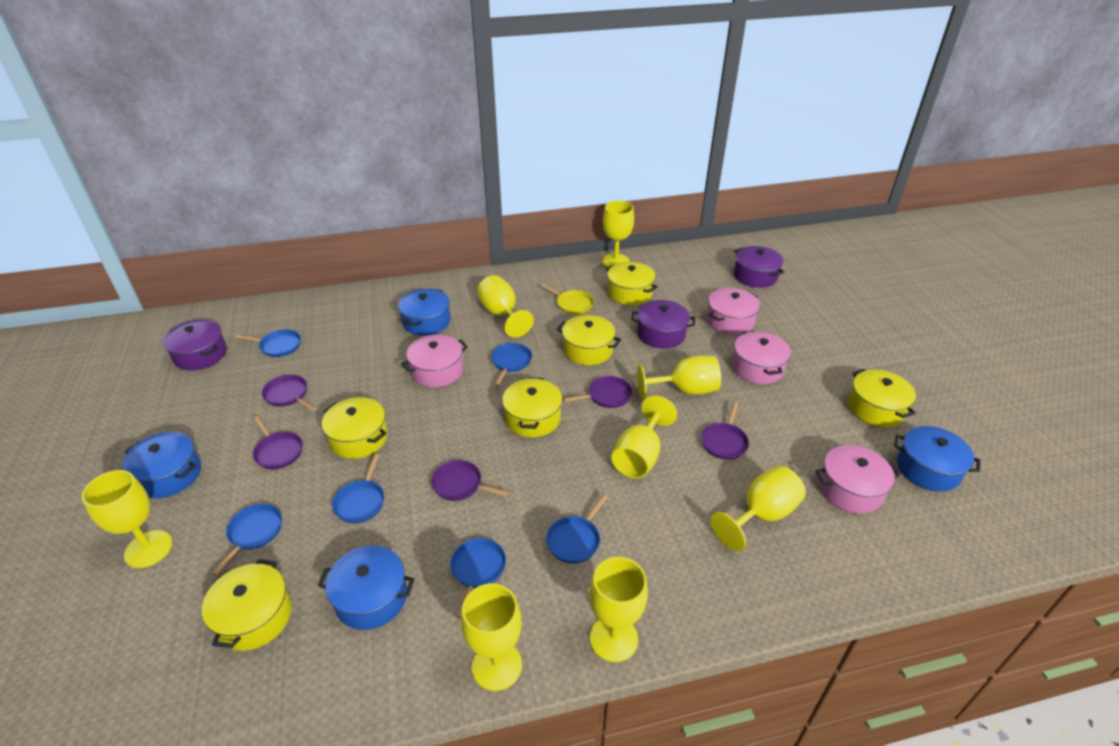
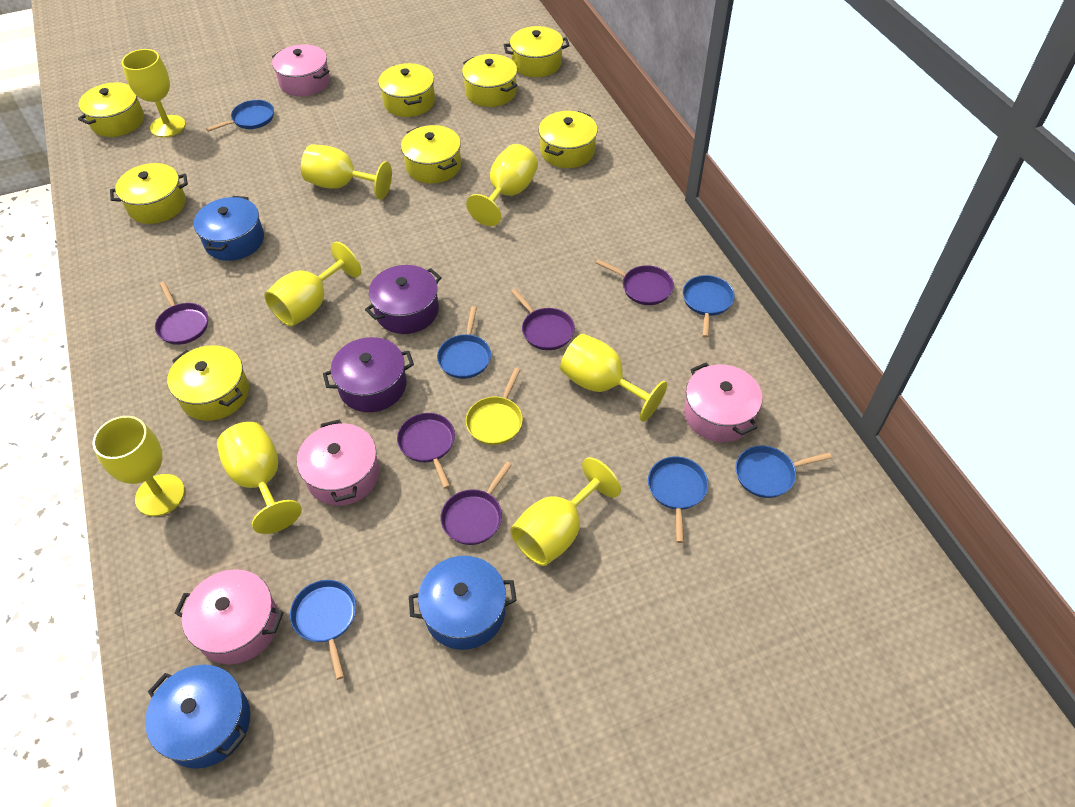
blue pot: [122,432,201,498] [318,546,414,630] [398,288,451,336] [894,426,980,492] = 4 -> [145,664,250,769] [194,196,264,261] [409,556,517,650] = 3
purple pot: [163,319,227,371] [631,300,695,349] [734,246,784,288] = 3 -> [323,337,414,412] [365,265,442,334] = 2
yellow pot: [202,559,292,651] [322,397,388,459] [502,377,562,437] [557,315,621,365] [606,262,657,305] [848,369,916,427] = 6 -> [78,82,144,137] [110,163,188,224] [167,345,249,421] [378,63,435,117] [401,125,461,184] [462,54,517,107] [504,26,570,77] [539,111,598,168] = 8

